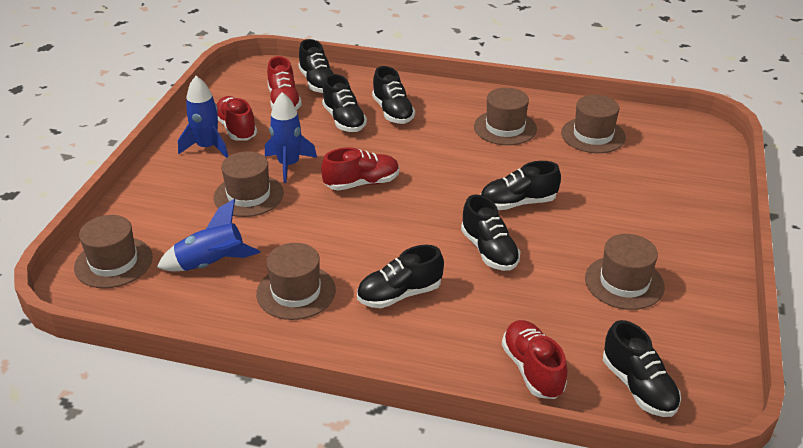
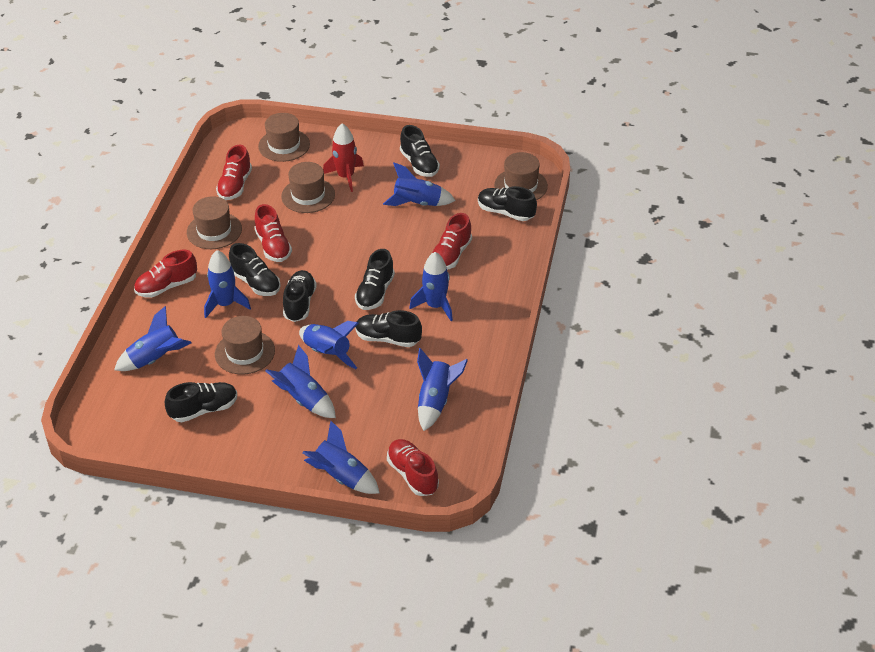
blue rocket: [157,199,261,271] [178,76,229,158] [265,92,317,183] = 3 -> [114,306,192,371] [204,250,251,318] [265,345,336,418] [299,321,358,369] [302,421,380,494] [383,162,456,206] [410,252,453,321] [417,348,468,431] = 8
brown hat: [74,215,153,288] [214,151,284,217] [256,243,336,320] [474,88,537,145] [561,95,626,153] [585,234,665,310] = 6 -> [187,196,242,249] [215,316,275,374] [258,113,310,162] [281,162,335,213] [494,152,548,200] = 5
red rocket: none = 0 -> [323,123,364,192] = 1
red shoe: [217,96,257,141] [267,56,302,110] [321,148,399,191] [502,320,568,399] = 4 -> [134,250,197,298] [216,145,252,200] [254,204,292,262] [387,439,439,496] [432,213,472,270] = 5

